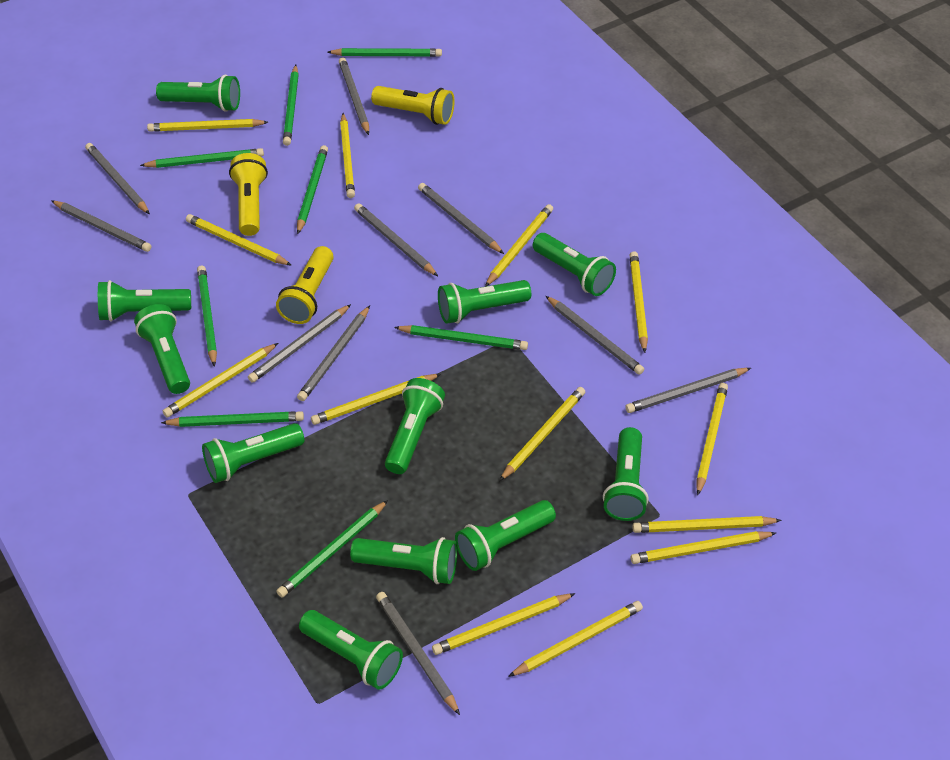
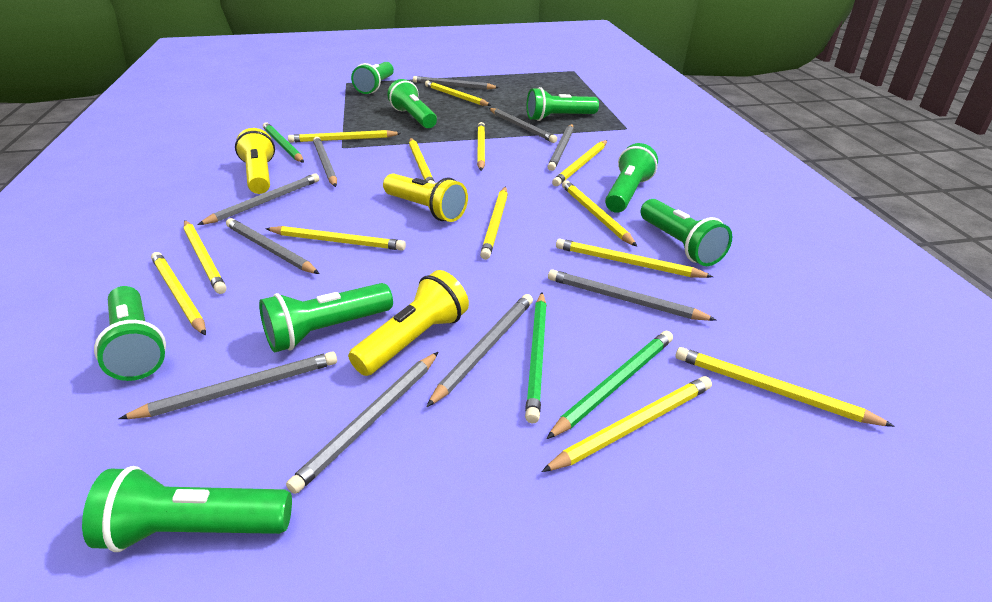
green flashlight: [98,280,191,322] [134,304,190,394] [156,75,240,112] [202,423,304,483] [299,610,403,690] [350,537,458,584] [385,378,445,474] [438,280,531,324] [455,500,556,571] [533,233,616,296] [603,427,649,521] = 11 -> [82,466,292,552] [94,286,166,381] [259,283,393,352] [351,62,394,94] [387,79,437,128] [526,87,599,121] [605,143,658,213] [641,199,732,266] = 8
green pencil: [140,148,264,168] [161,411,304,427] [197,265,217,367] [276,500,388,598] [283,65,299,146] [297,145,328,234] [327,48,442,57] [394,325,528,350] = 8 -> [263,122,304,163] [525,292,547,423] [546,331,673,439] = 3

